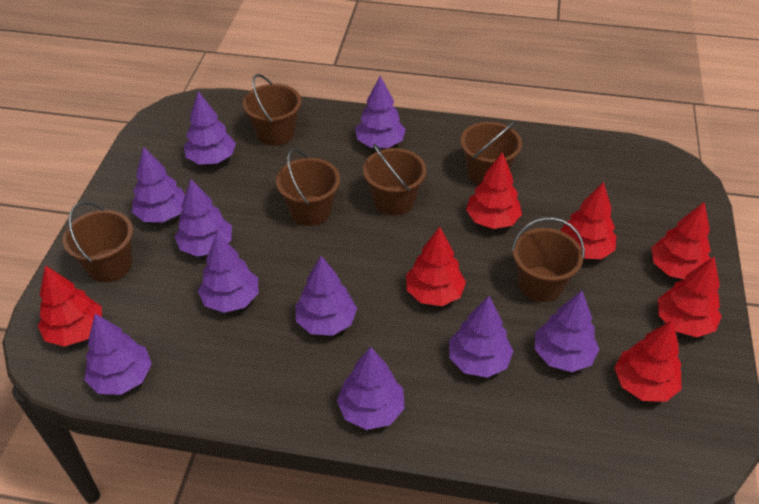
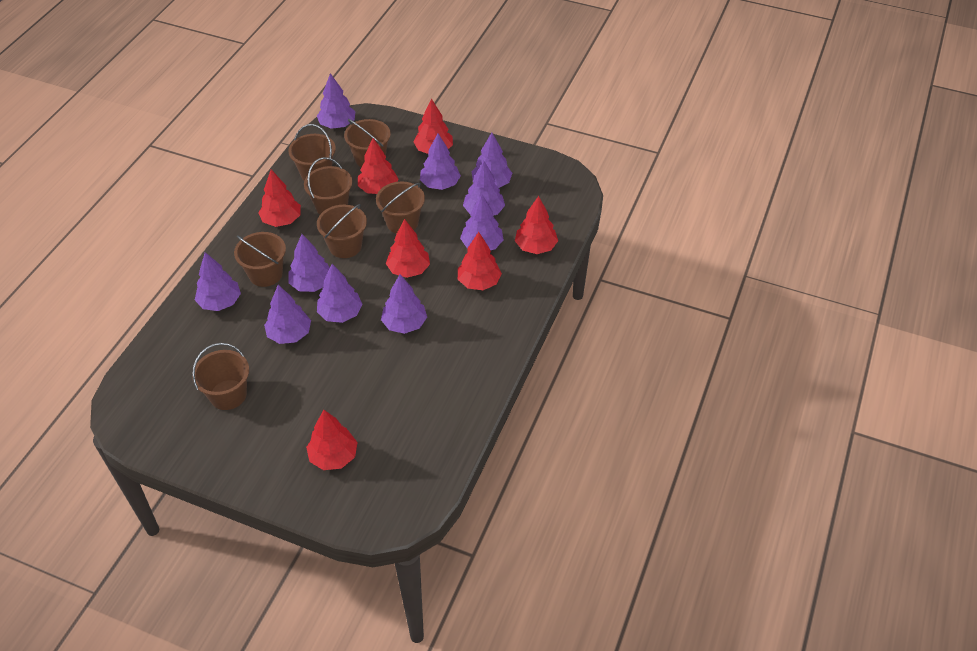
brown bucket: [63,201,133,282] [243,74,301,146] [276,149,340,226] [363,144,426,216] [461,120,522,185] [512,217,585,302] = 6 -> [192,343,249,410] [234,232,286,287] [288,124,336,180] [304,157,352,215] [317,204,367,258] [344,119,391,167] [376,181,425,234] = 7

